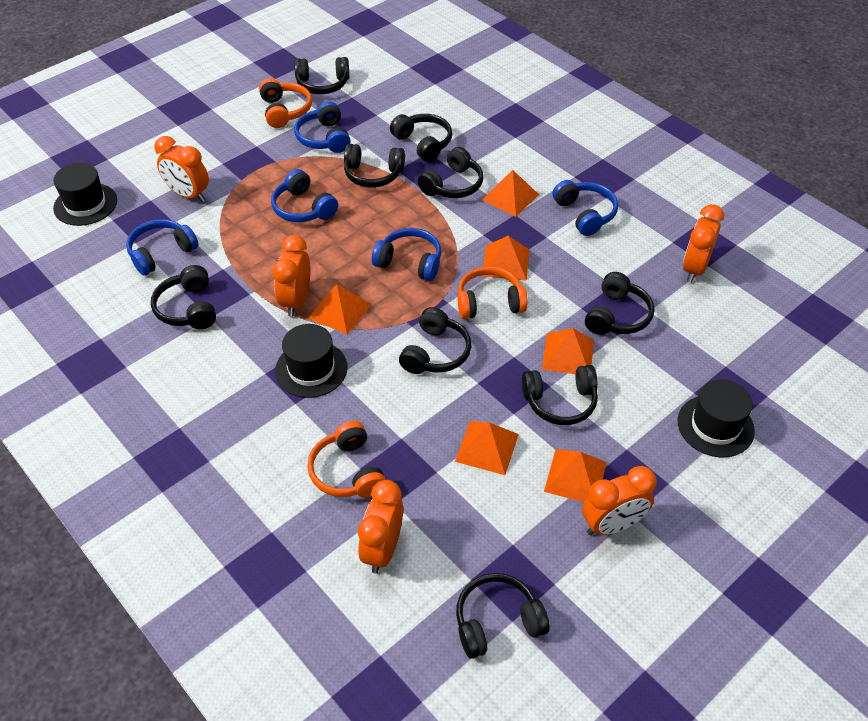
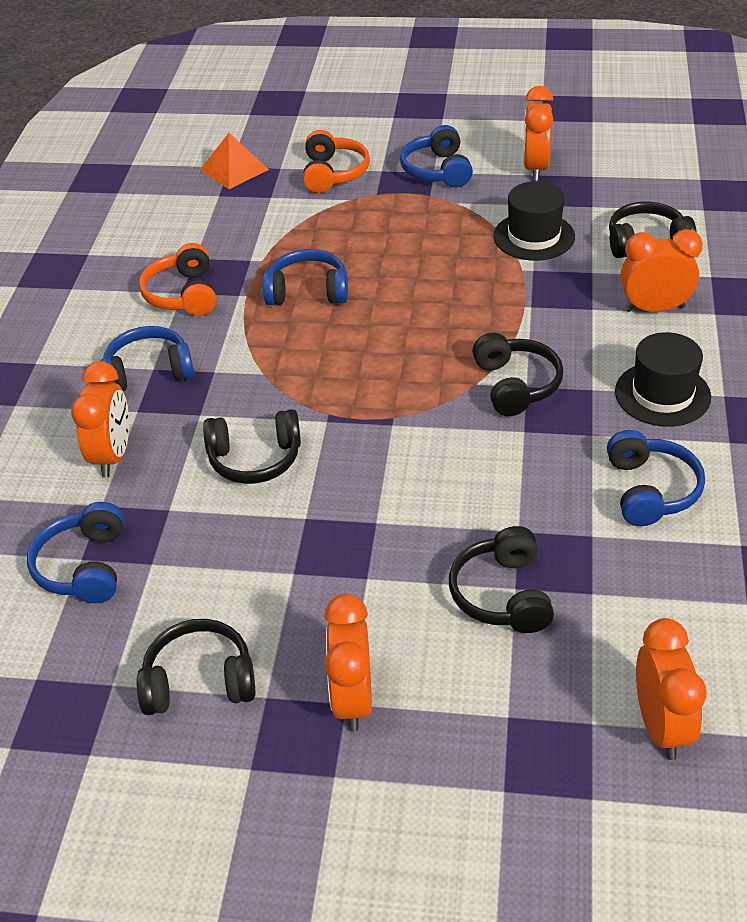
black hat: [53,163,117,226] [275,324,348,398] [678,380,755,458] = 3 -> [493,181,575,261] [615,332,711,427] = 2
black headphones: [151,265,216,329] [294,57,349,94] [344,144,405,188] [390,114,452,162] [399,307,471,374] [418,147,483,198] [456,573,550,659] [522,365,598,425] [585,272,654,335] = 9 -> [137,619,255,715] [203,409,301,484] [449,526,554,633] [472,333,564,416] [609,201,697,258] = 5
orange headphones: [259,78,312,128] [307,421,386,498] [458,266,528,319] = 3 -> [139,243,216,316] [303,130,370,193] = 2
orange pyramid: [308,284,371,334] [455,421,519,475] [482,170,539,217] [482,236,529,281] [542,328,594,374] [544,449,607,502] = 6 -> [200,133,269,189] = 1

